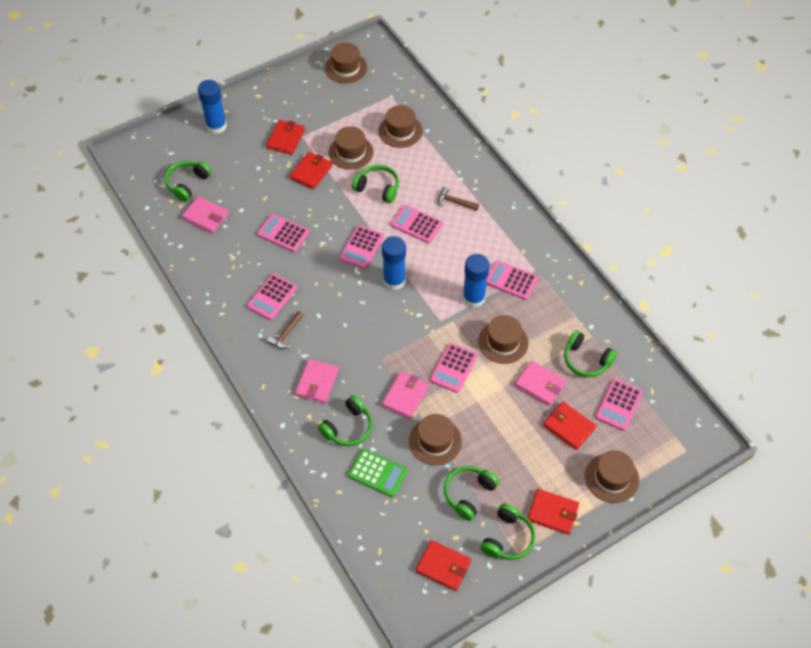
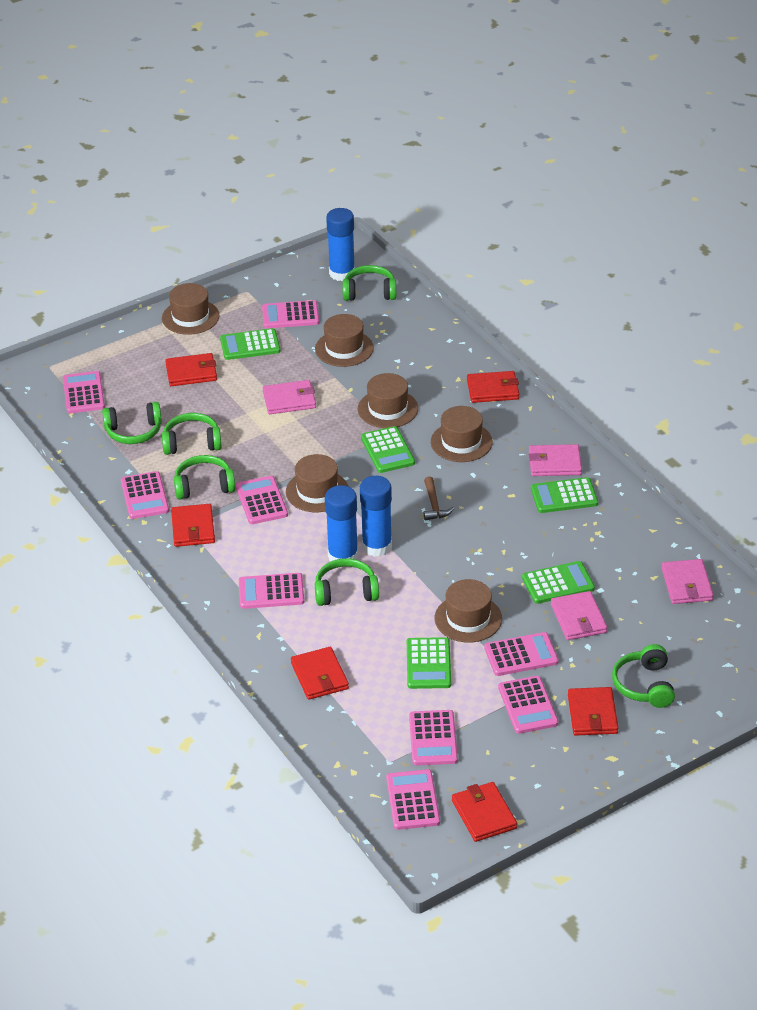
brown hammer: [267,311,303,349] [438,187,479,211] = 2 -> [424,476,454,521] = 1
green calculator: [348,449,408,497] = 1 -> [220,328,280,360] [361,426,415,473] [407,637,451,689] [522,561,595,604] [531,477,598,513] = 5
pink calculator: [247,274,297,320] [257,214,309,252] [339,225,384,269] [391,205,443,243] [430,343,478,393] [486,260,538,300] [595,379,643,431] = 7 -> [63,371,105,413] [121,471,169,519] [236,476,288,524] [239,573,304,609] [262,300,319,328] [386,769,440,830] [409,710,458,766] [484,632,559,676] [498,676,558,734] = 9
red wallet: [266,120,305,155] [290,152,332,189] [416,540,471,591] [528,489,579,535] [543,402,596,450] = 5 -> [165,353,217,386] [171,504,215,547] [291,647,349,700] [452,782,517,842] [467,371,519,403] [568,687,618,736] = 6

